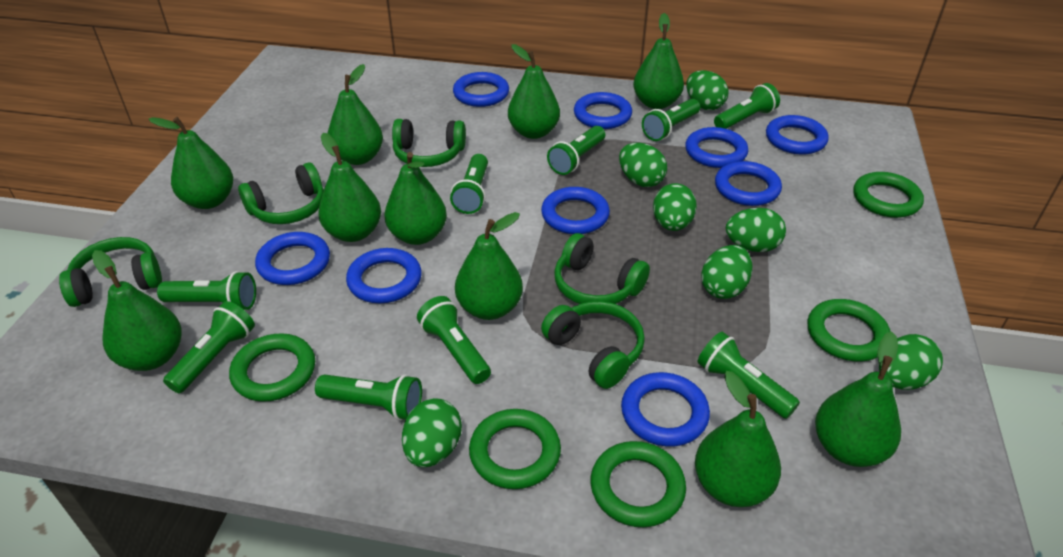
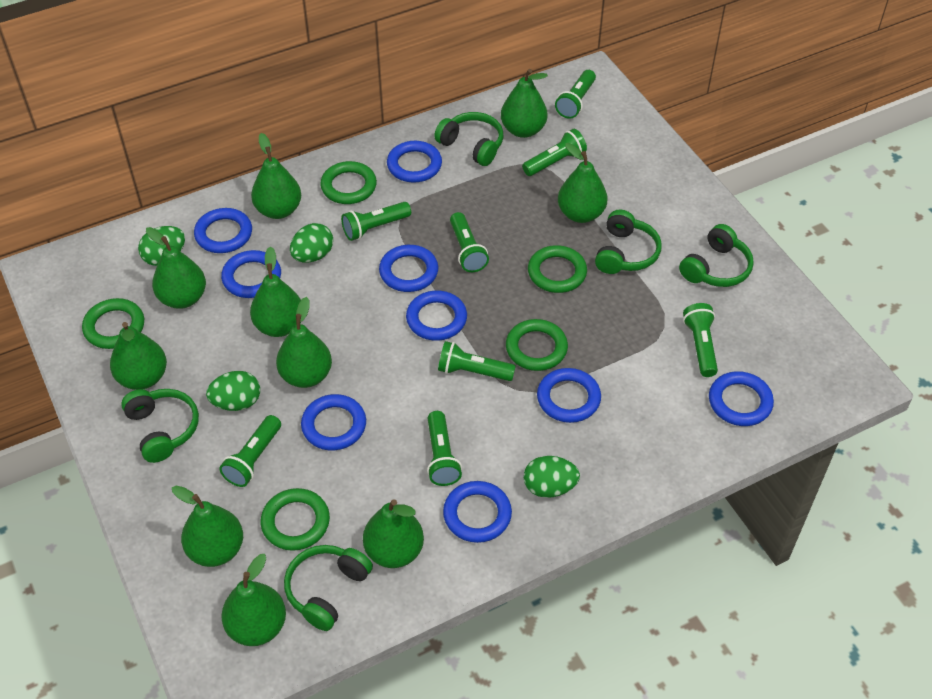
green egg: [402,398,462,468] [619,143,667,187] [653,183,697,231] [686,70,729,110] [701,245,752,299] [726,208,786,252] [879,334,943,390] = 7 -> [138,226,185,266] [206,371,260,411] [290,223,333,263] [524,456,580,498] = 4
green flashlight: [157,271,256,310] [163,301,255,393] [315,374,422,421] [417,296,491,384] [450,154,488,214] [547,126,605,175] [642,99,700,141] [698,332,800,419] [714,83,780,129] = 9 -> [219,415,281,487] [341,202,411,241] [427,411,462,486] [438,341,516,381] [450,212,489,272] [522,129,587,176] [555,70,596,119] [683,303,718,377] = 8

